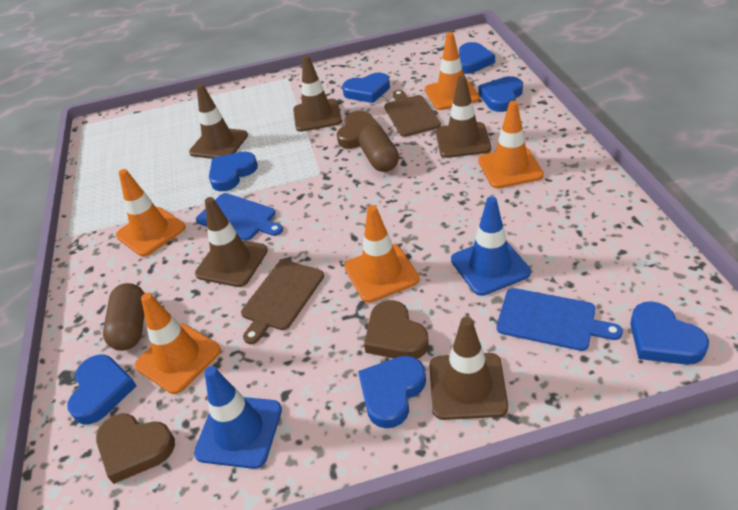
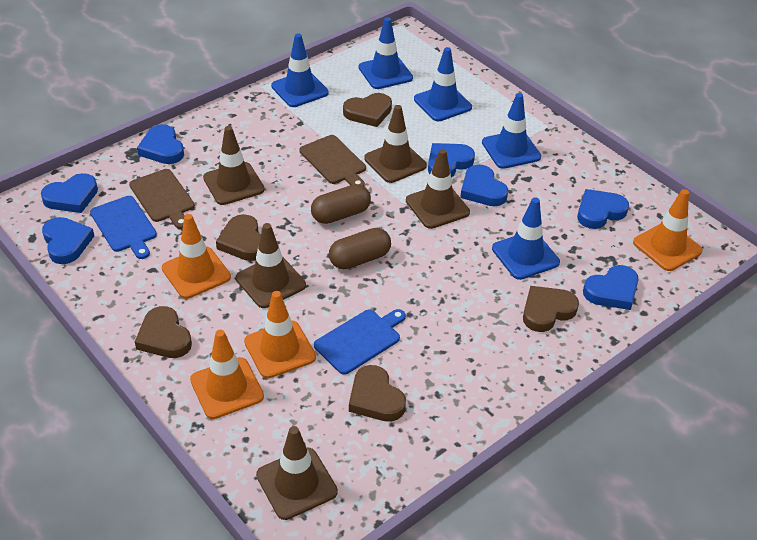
blue traffic cone: [194,366,282,469] [451,196,531,296] = 2 -> [271,33,329,107] [359,17,413,89] [414,47,472,121] [482,93,541,169] [492,198,560,280] = 5
brown heart: [96,414,175,484] [337,111,382,149] [364,300,429,359] = 3 -> [135,306,192,358] [216,214,261,261] [343,93,392,127] [349,365,406,422] [523,286,579,332] = 5
orange traffic cone: [116,169,186,257] [135,293,221,394] [344,205,420,303] [425,32,480,110] [478,101,544,188] = 5 -> [162,214,231,299] [190,330,264,419] [244,291,316,378] [633,189,703,271] = 4

